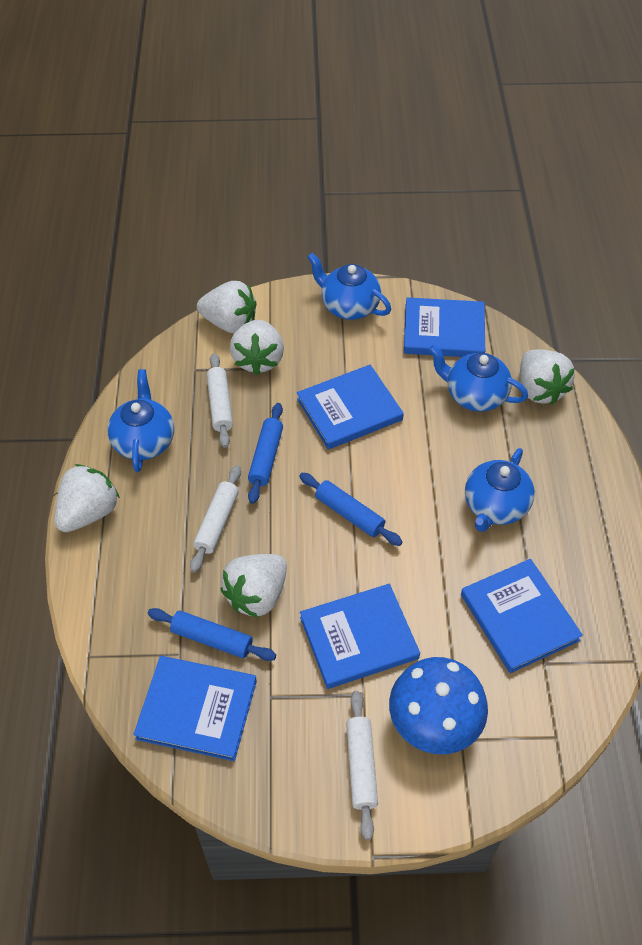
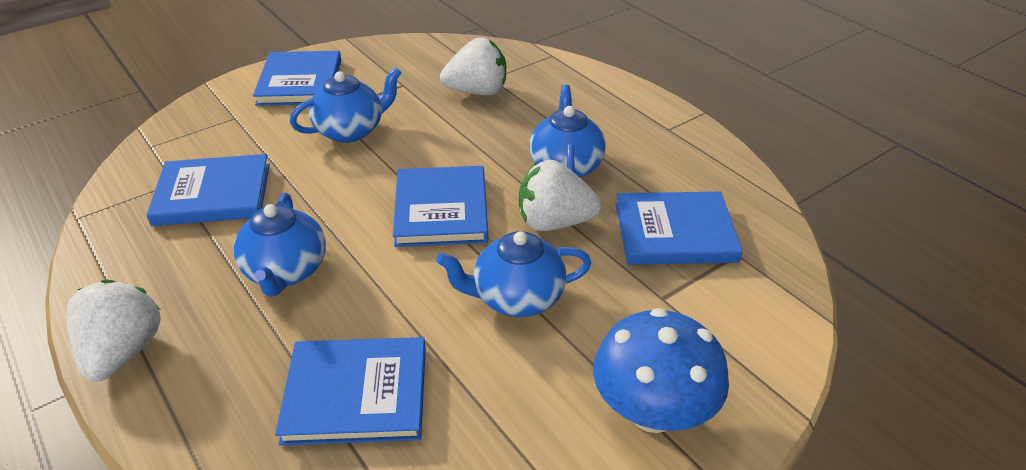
blue rolling pin: [148,608,276,661] [248,403,283,504] [299,473,403,546] = 3 -> none = 0
white rolling pin: [190,465,241,573] [207,353,233,448] [346,691,378,840] = 3 -> none = 0
white strawberry: [55,464,120,532] [197,281,256,333] [220,554,287,618] [230,320,284,375] [520,350,575,405] = 5 -> [66,279,161,382] [440,37,506,95] [519,160,602,231] = 3

